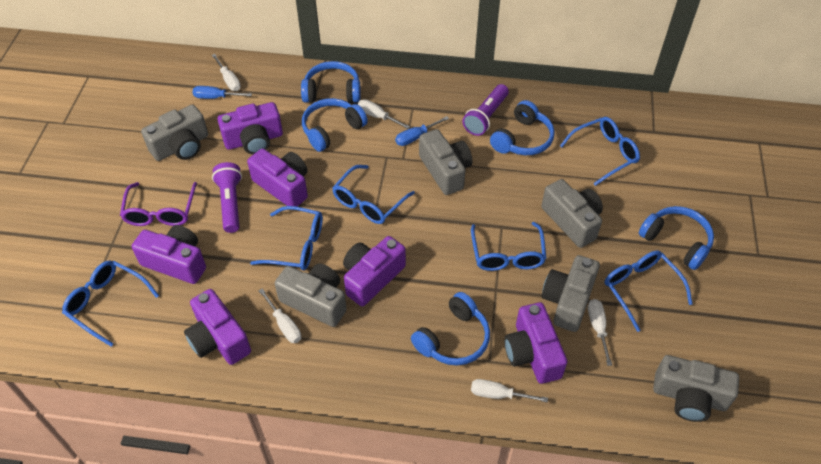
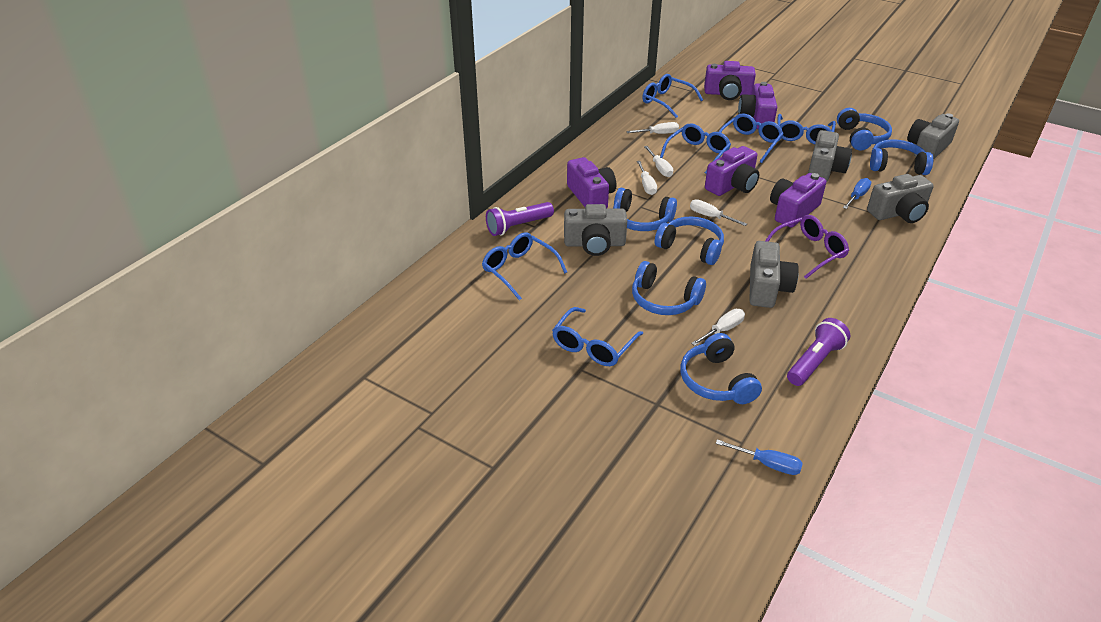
blue headphones: [301,61,361,103] [302,98,368,152] [411,292,490,366] [490,100,555,155] [639,206,714,270] = 5 -> [613,188,677,231] [632,261,706,315] [655,216,724,265] [680,333,762,404] [837,108,892,151] [870,140,933,175] = 6
grey camera: [141,105,208,161] [275,264,347,327] [419,129,472,195] [541,179,603,248] [542,255,600,332] [653,355,739,422] = 6 -> [564,204,627,256] [749,241,799,308] [808,130,852,182] [867,174,934,223] [907,113,959,160] = 5
purple camera: [132,225,206,284] [184,289,251,365] [217,102,283,154] [247,149,308,207] [343,236,406,306] [504,302,567,384] = 6 -> [567,157,616,209] [704,61,756,100] [705,146,759,196] [738,82,777,129] [770,173,826,228] = 5

